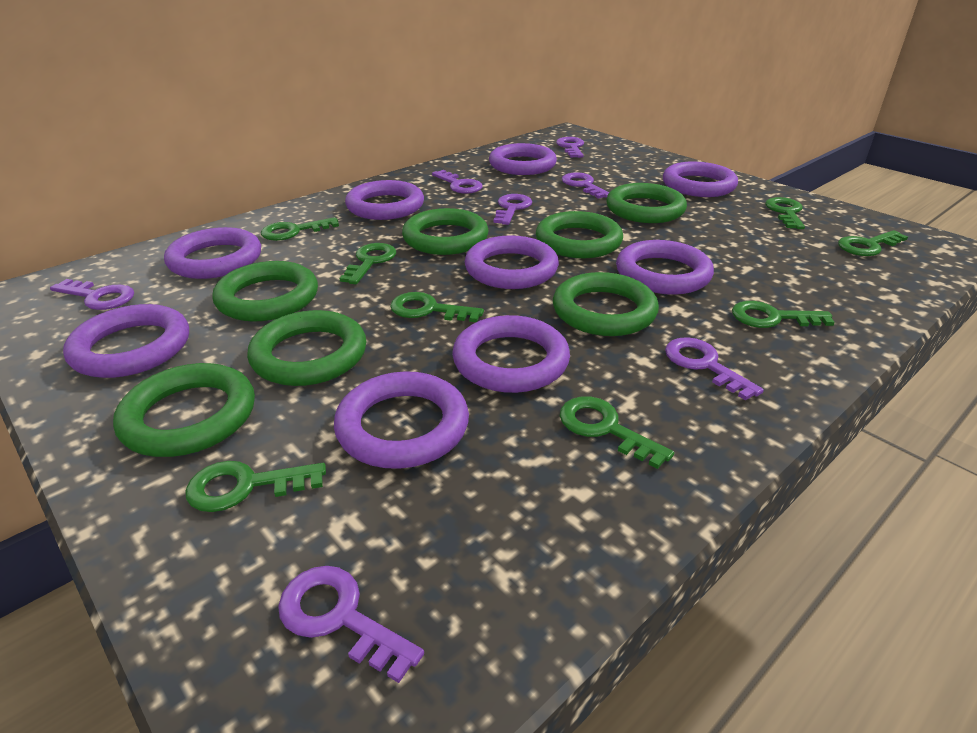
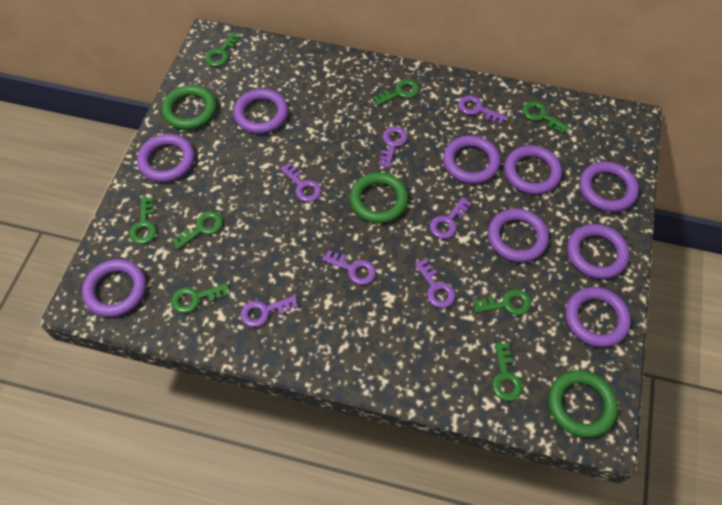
green ring: [113,363,255,457] [212,261,318,322] [247,310,367,386] [402,208,489,255] [536,211,623,258] [553,272,659,336] [606,183,687,223] = 7 -> [162,85,217,130] [350,172,409,224] [548,370,618,438] = 3

